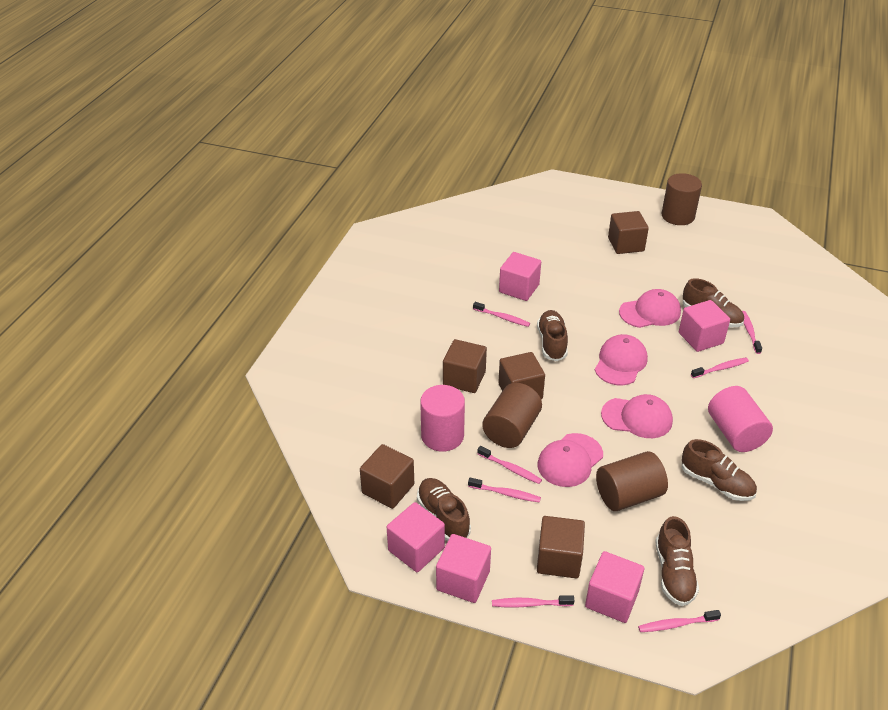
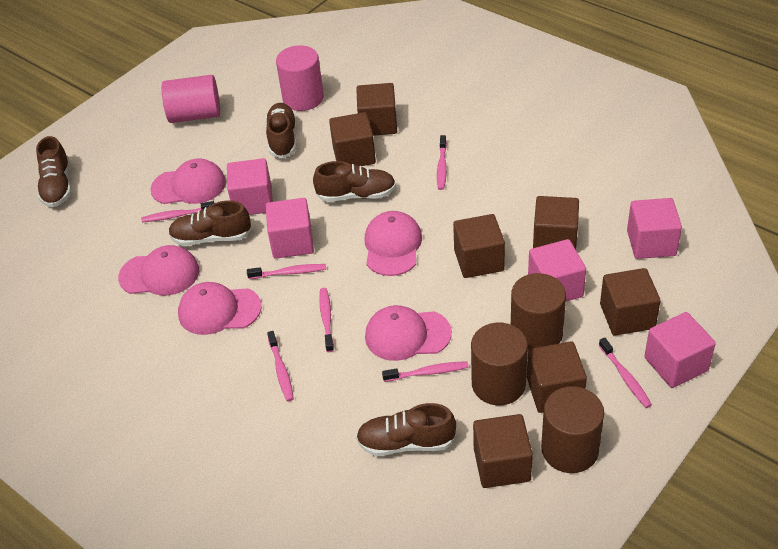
brown cube: [360,444,414,509] [443,339,487,393] [498,352,545,399] [537,516,585,578] [608,211,649,254] = 5 -> [329,112,376,166] [356,83,397,136] [453,214,505,278] [473,414,533,488] [527,341,587,413] [533,196,579,249] [600,268,661,336] = 7
pink cap: [538,433,603,487] [595,334,648,385] [601,394,673,438] [619,289,681,328] = 4 -> [118,245,199,296] [151,159,226,204] [178,282,262,335] [364,211,422,276] [365,305,452,361] = 5

